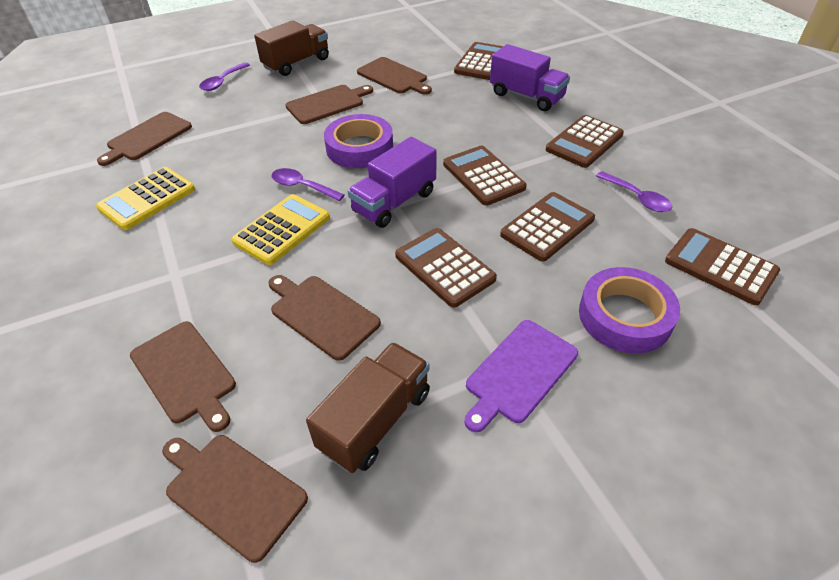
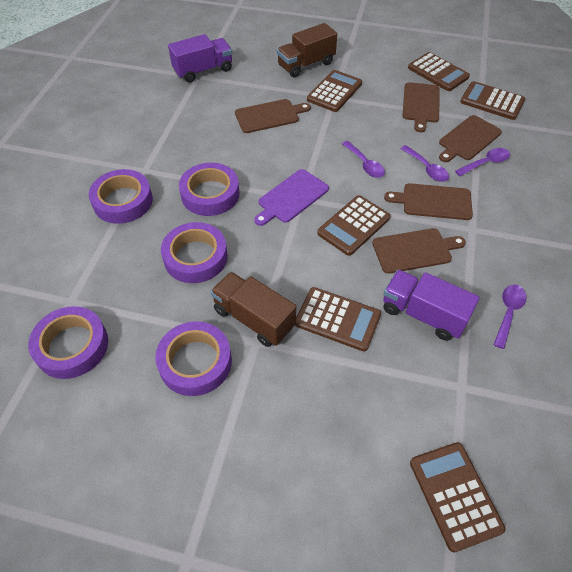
brown cutting board: [97,112,192,166] [130,321,236,432] [162,435,308,563] [268,275,381,361] [285,85,373,124] [357,57,432,95] = 6 -> [235,99,311,133] [372,228,466,274] [384,183,473,220] [403,82,440,132] [439,115,502,162] = 5
purple spoon: [199,62,250,91] [272,168,344,201] [596,171,672,212] = 3 -> [342,141,385,178] [400,145,449,182] [455,148,510,176] [494,284,526,349] = 4
purple tape: [324,114,393,168] [579,267,680,353] = 2 -> [28,306,108,379] [89,169,153,224] [155,321,232,396] [161,222,228,283] [179,163,240,216] = 5
yellow calculator: [96,167,195,230] [231,194,330,265] = 2 -> none = 0

